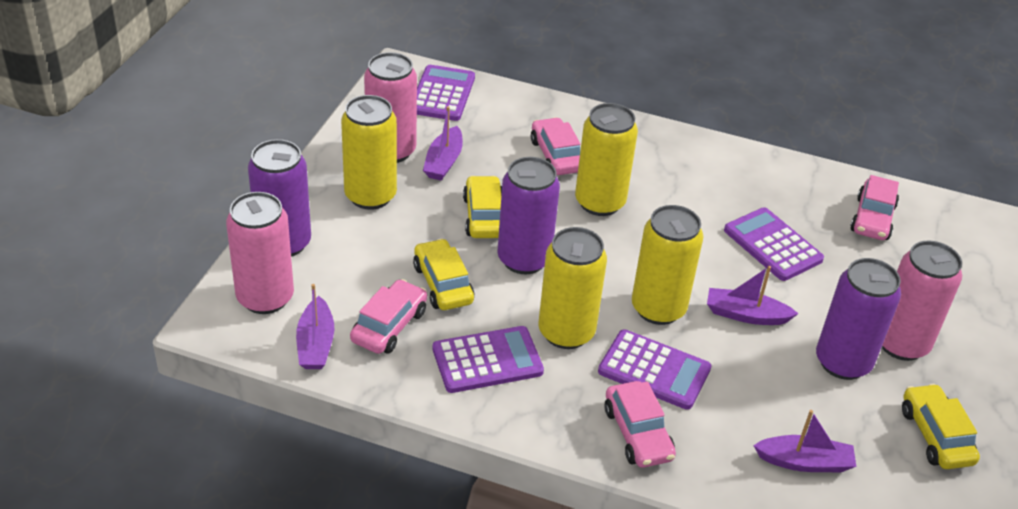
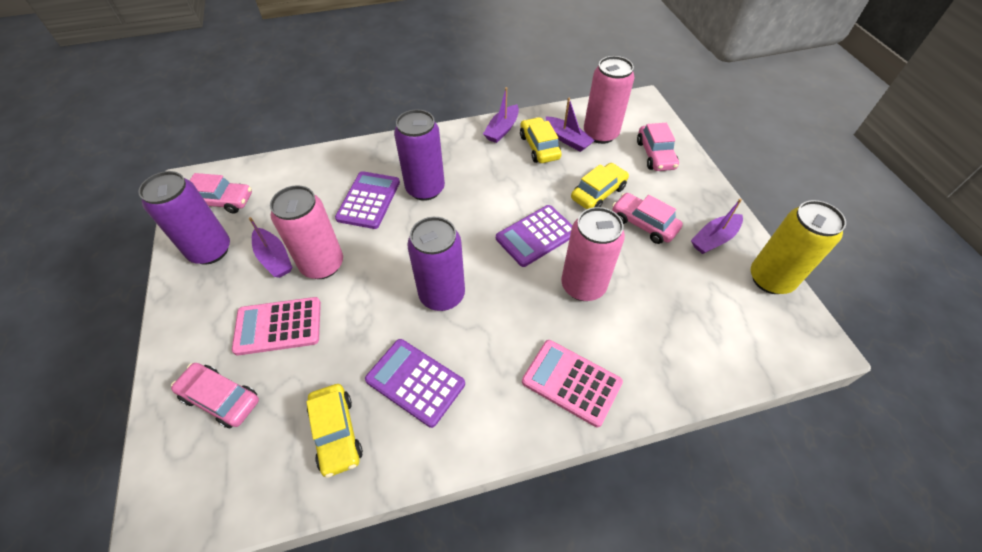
pink calculator: none = 0 -> [232,297,321,355] [522,340,623,427] = 2
purple calculator: [417,65,475,121] [433,326,544,393] [598,329,712,410] [724,207,824,281] = 4 -> [335,171,400,229] [365,339,465,428] [496,205,573,267] = 3
yellow can: [341,95,397,210] [538,227,607,349] [575,103,638,216] [632,205,704,325] = 4 -> [751,200,846,294] = 1

